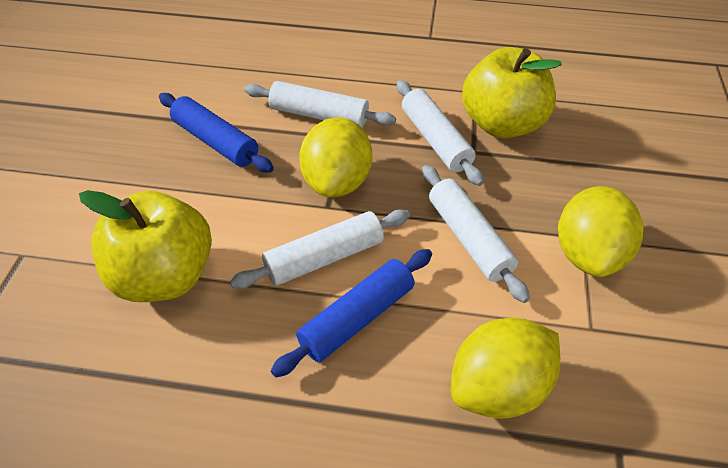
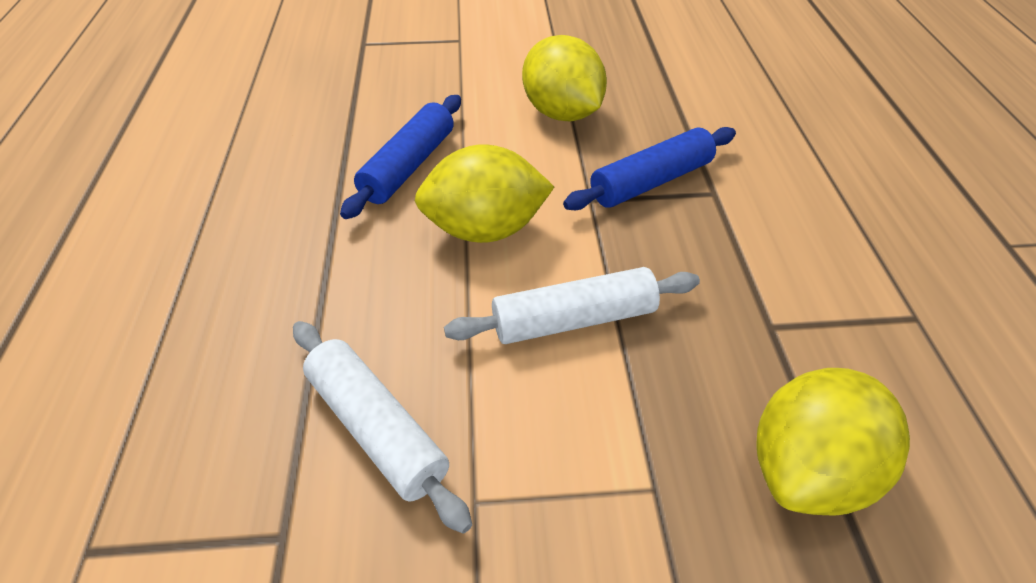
white rolling pin: [230,209,410,289] [244,81,396,128] [397,80,484,186] [422,165,530,303] = 4 -> [293,321,472,534] [444,267,700,344] = 2
yellow apple: [79,190,212,302] [462,47,562,138] = 2 -> none = 0

